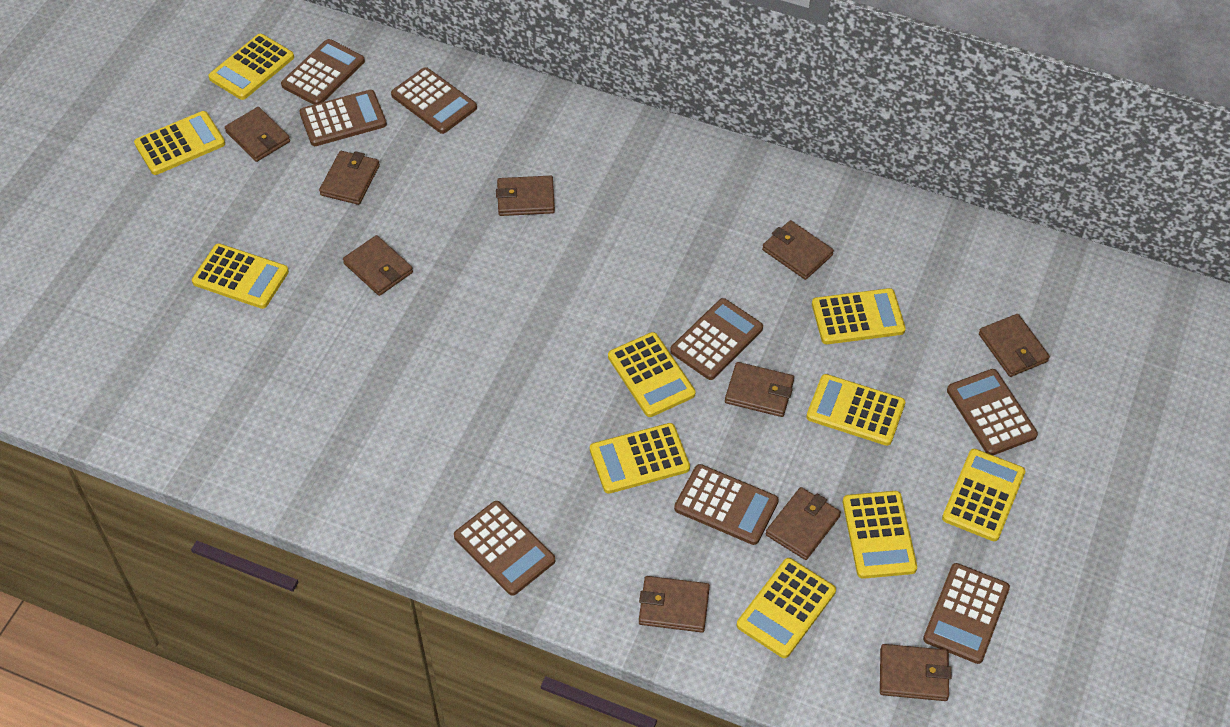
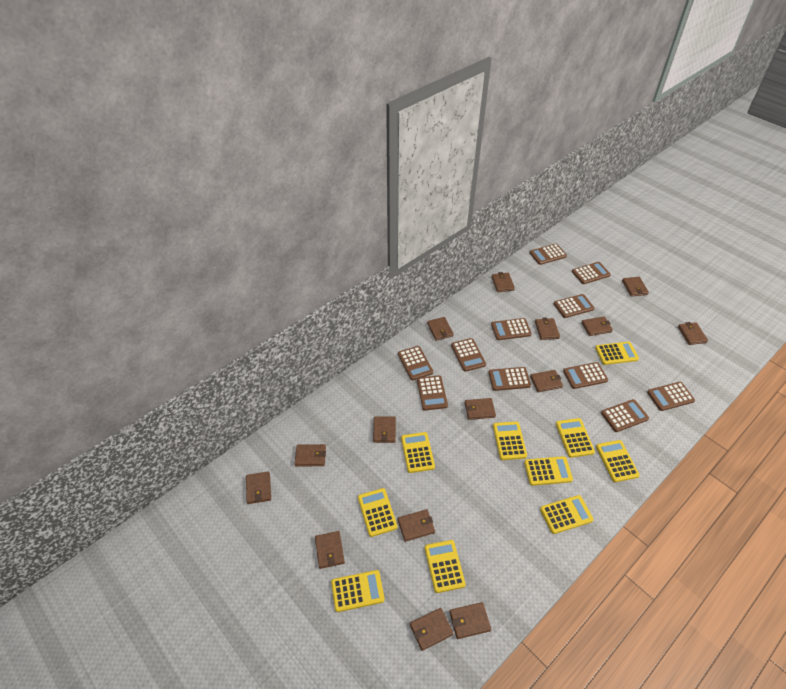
brown calculator: [281,39,365,105] [299,90,387,146] [391,67,477,134] [454,501,555,596] [670,298,763,380] [674,464,779,545] [923,563,1010,664] [947,369,1038,455] = 8 -> [398,346,433,380] [417,375,448,411] [451,338,486,372] [488,367,531,391] [491,318,532,340] [530,244,567,265] [554,294,594,318] [563,362,608,389] [572,262,611,284] [601,399,649,432] [647,382,695,411] = 11
brown wallet: [225,107,290,162] [319,151,380,205] [343,235,413,296] [496,176,555,216] [639,576,710,633] [725,362,794,417] [762,220,834,280] [766,487,841,560] [880,644,951,701] [979,314,1050,377] = 10 -> [246,471,271,504] [295,444,326,467] [315,531,345,569] [373,416,396,443] [398,509,435,542] [410,608,454,651] [427,317,454,341] [450,602,491,639] [465,398,496,420] [492,272,515,292] [530,370,563,392] [535,317,560,340] [581,316,613,336] [622,277,649,297] [678,322,708,345] = 15

